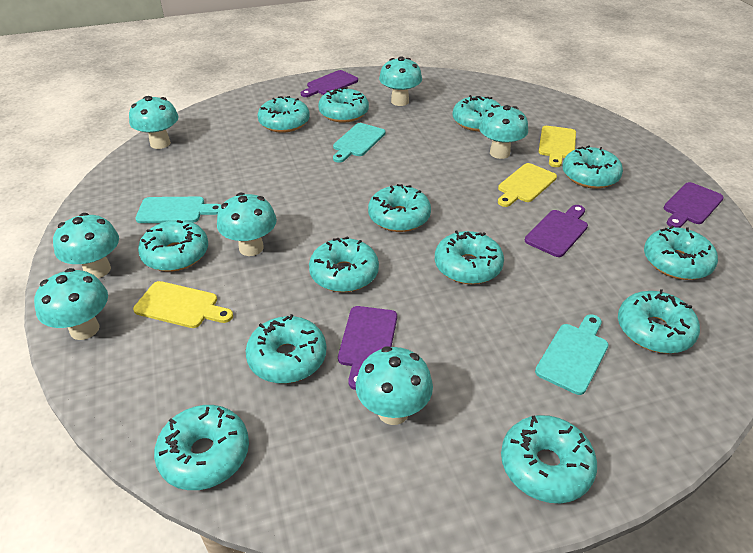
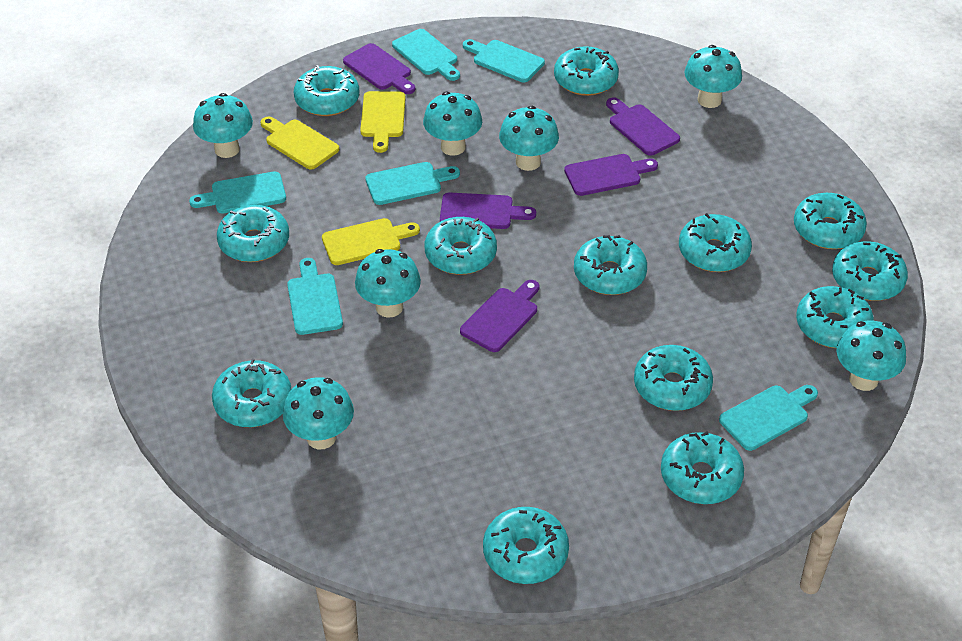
purple cutting board: [301,70,358,97] [338,306,397,390] [525,205,588,257] [664,182,724,228] = 4 -> [343,43,415,94] [440,192,536,229] [460,280,539,352] [564,154,658,196] [606,97,680,156] = 5
turquoise cutting board: [135,197,221,223] [333,123,386,163] [535,314,609,395] = 3 -> [189,171,286,213] [287,258,343,335] [365,162,460,205] [392,29,460,81] [463,39,545,82] [719,385,818,451] = 6

